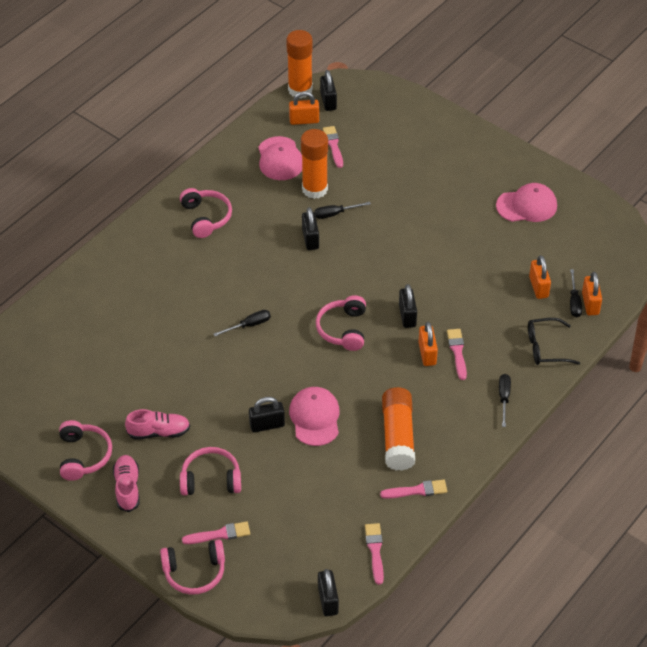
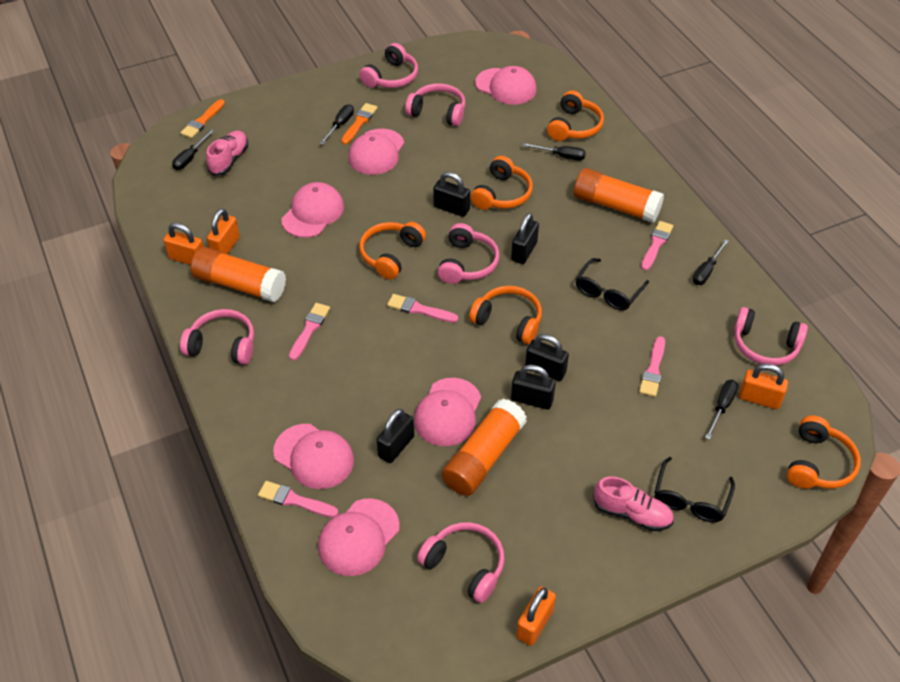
black glasses: [528,318,580,365] = 1 -> [576,258,649,311] [654,457,735,522] = 2
black screwdriver: [213,310,271,336] [314,202,371,219] [499,374,511,427] [570,269,582,317] = 4 -> [172,129,214,170] [319,104,354,145] [523,143,586,161] [693,239,729,285] [705,380,738,440] = 5
orange brush: none = 0 -> [180,99,225,138] [341,103,377,144] = 2
orange headphones: none = 0 -> [359,222,426,280] [469,286,542,344] [470,156,533,210] [547,91,604,141] [787,415,861,489] = 5
pink cap: [258,136,302,180] [289,387,340,446] [496,183,557,222] = 3 -> [273,424,354,489] [281,182,344,238] [318,499,399,576] [348,129,404,175] [414,378,481,446] [475,66,537,105] = 6
pink headphones: [59,420,112,481] [160,539,225,595] [180,188,232,238] [180,447,241,496] [316,295,366,351] = 5 -> [180,309,254,365] [359,43,418,88] [405,83,466,126] [417,522,505,603] [438,223,500,284] [734,307,808,366] = 6

